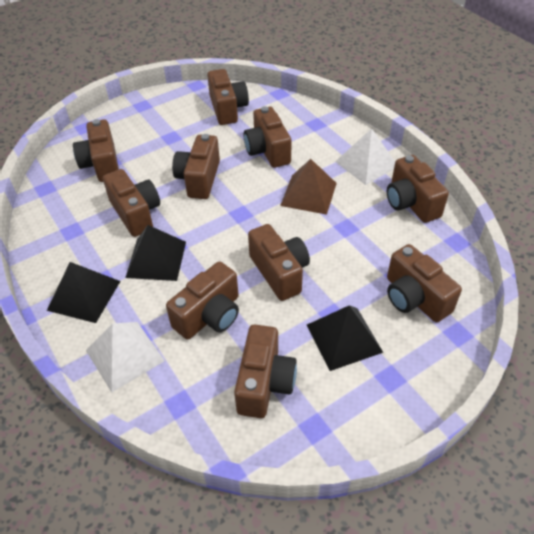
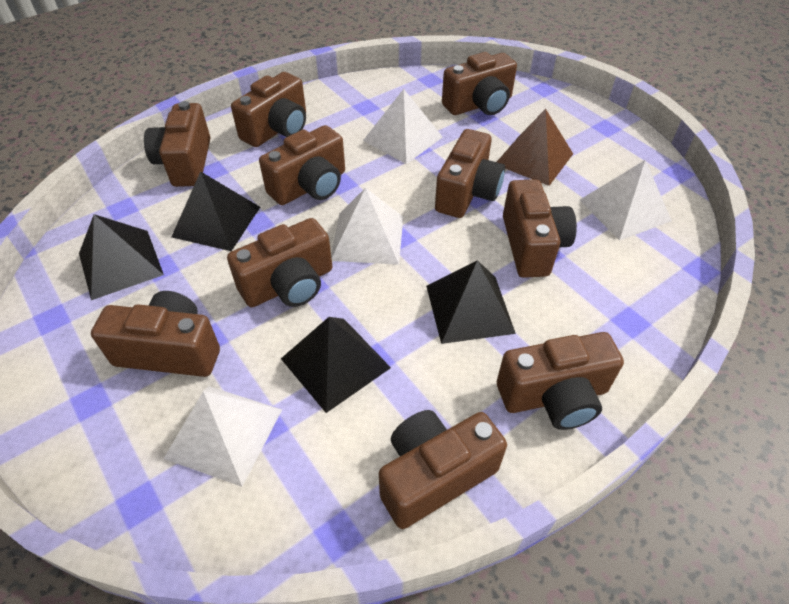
black pyramid: [47,262,120,323] [125,225,186,281] [307,305,383,371] = 3 -> [79,214,164,300] [171,171,260,251] [281,317,391,413] [426,260,516,344] = 4
white pyramid: [86,322,165,392] [335,128,395,185] = 2 -> [164,386,282,487] [331,188,403,265] [363,89,442,164] [580,160,672,241] = 4

